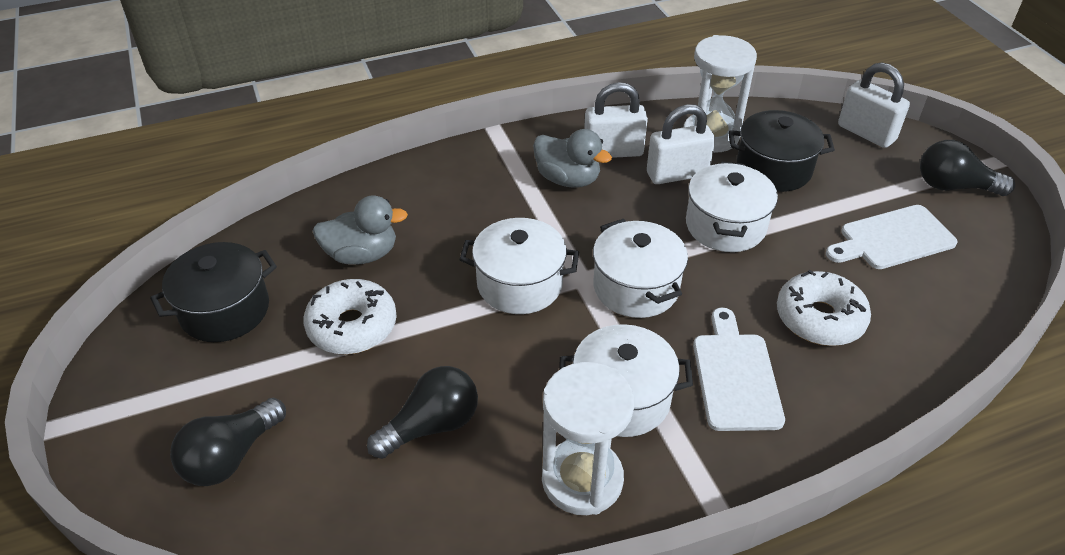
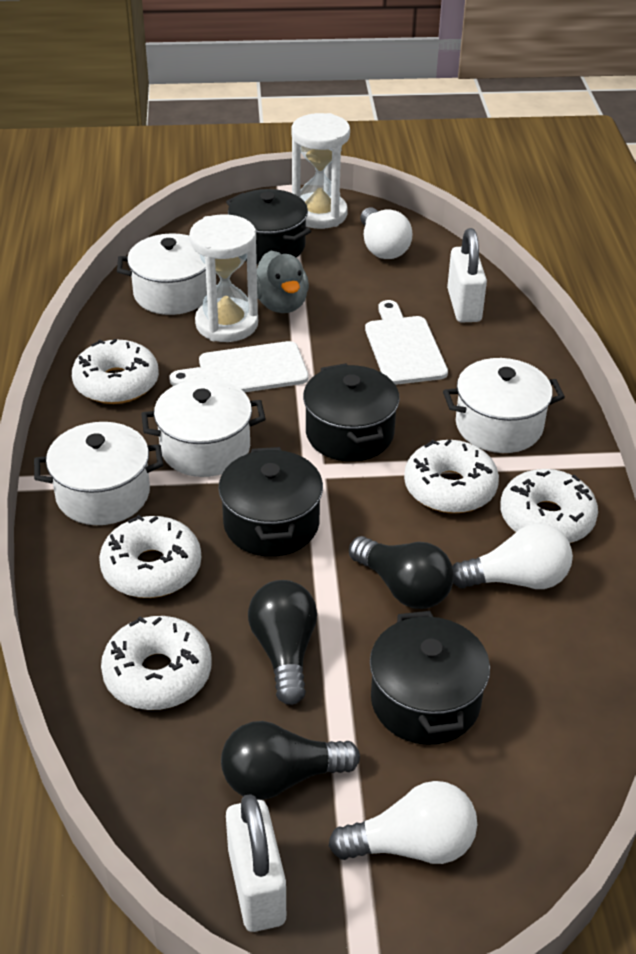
black pot: [150,242,277,342] [728,110,835,192] = 2 -> [218,447,323,557] [226,189,311,264] [303,363,400,462] [370,611,490,745] = 4
grey duck: [313,195,408,265] [533,129,612,188] = 2 -> [257,251,309,313] = 1
white donut: [304,279,397,354] [777,270,871,346] = 2 -> [72,339,159,404] [99,515,201,598] [101,616,212,710] [404,439,499,513] [500,469,598,543] = 5
white light bulb: none = 0 -> [329,781,477,864] [360,207,412,259] [453,523,573,589] = 3
white padlock: [584,82,648,158] [647,104,715,184] [838,63,910,148] = 3 -> [226,794,286,932] [447,228,487,323] = 2

